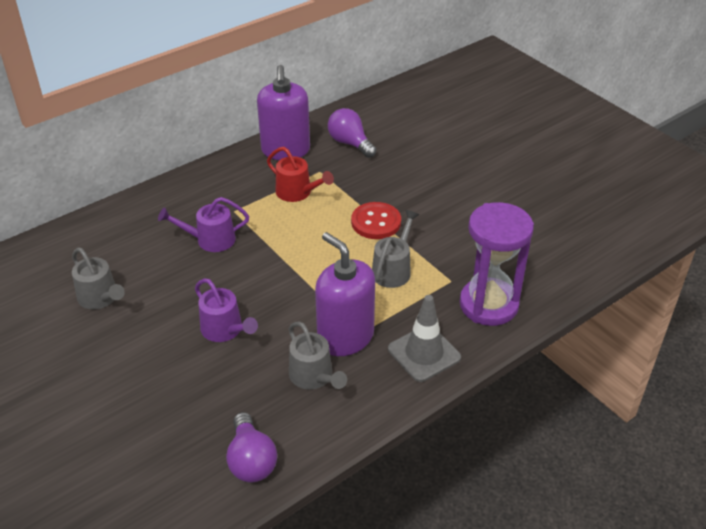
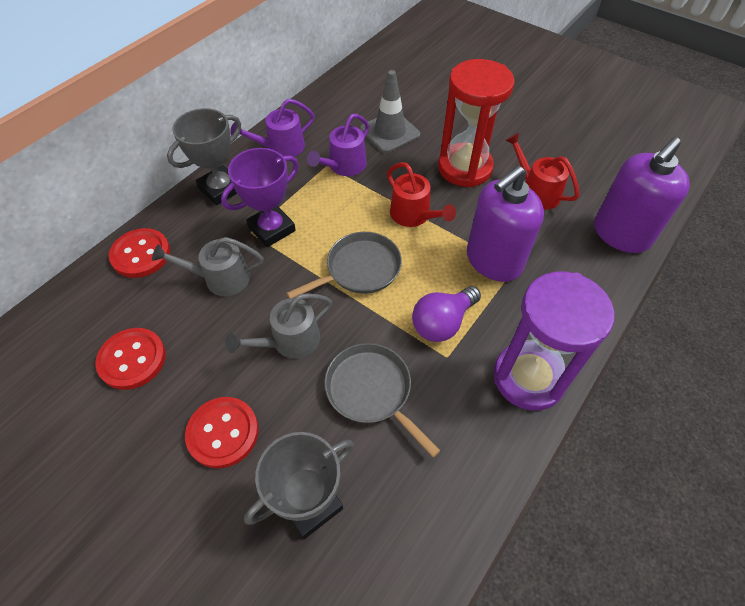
grey pan: none = 0 -> [287,232,402,298] [324,343,441,457] = 2
grey trophy: none = 0 -> [167,108,241,205] [244,432,354,539] = 2
grey watering can: [72,247,125,309] [288,321,347,389] [372,210,419,288] = 3 -> [152,237,264,296] [225,293,332,359] = 2
purple light bulb: [226,412,277,482] [328,108,376,158] = 2 -> [412,286,481,342] = 1
purple trophy: none = 0 -> [221,148,299,247] = 1
red button: [351,202,401,239] = 1 -> [95,328,166,390] [109,228,170,278] [185,397,259,468] = 3
red hourglass: none = 0 -> [438,59,515,188] = 1
red watering can: [267,147,334,202] = 1 -> [387,162,456,227] [505,133,579,210] = 2

